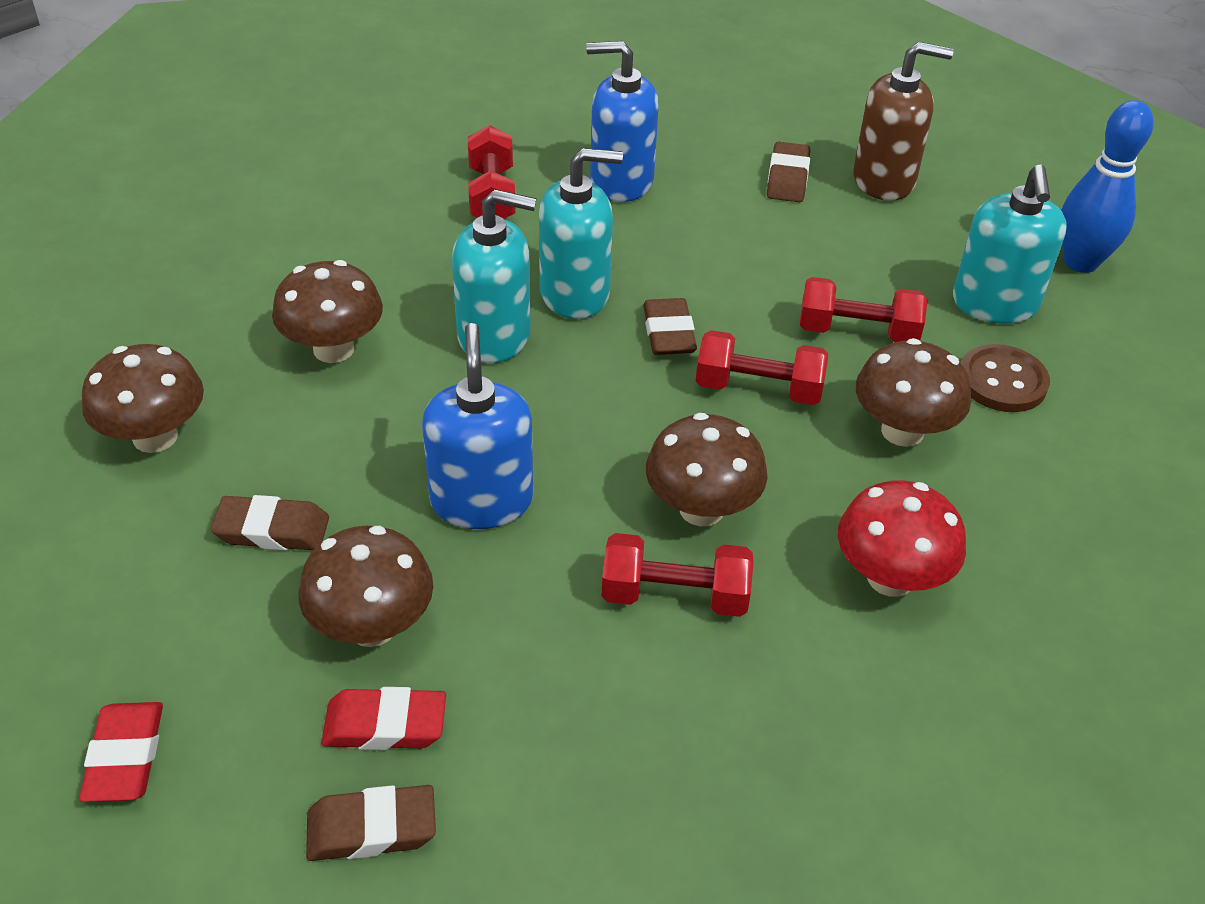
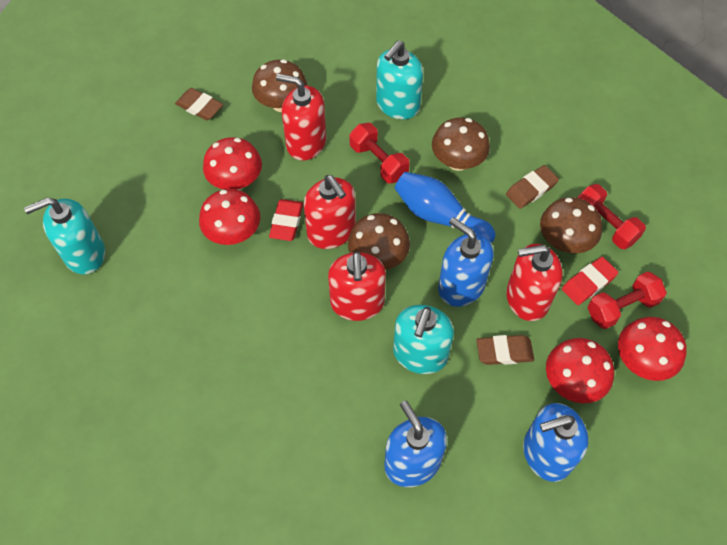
blue soap dispenser: [422,323,533,529] [586,41,659,202] = 2 -> [384,400,447,487] [438,217,494,307] [523,403,588,482] = 3
brown button: [961,344,1050,412] = 1 -> none = 0
brown eraser: [211,495,329,550] [306,785,436,861] [643,298,697,355] [767,142,810,202] = 4 -> [175,88,223,120] [476,335,534,365] [506,165,559,209] = 3
brown mushroom: [82,344,204,453] [272,260,383,363] [298,526,433,647] [646,413,768,526] [856,338,971,447] = 5 -> [252,59,307,112] [348,213,410,270] [432,117,490,171] [540,197,602,253] = 4
brown soap dispenser: [853,42,954,201] = 1 -> none = 0
red dumbbell: [468,125,516,219] [602,533,753,617] [696,330,828,405] [800,277,928,342] = 4 -> [349,123,410,184] [578,184,646,249] [588,272,667,329] = 3
red mushroom: [838,480,966,597] = 1 -> [199,189,260,245] [203,137,262,190] [546,338,614,403] [618,317,687,381] = 4
red soap dispenser: none = 0 -> [276,74,326,160] [304,175,356,249] [328,251,386,321] [506,244,563,321] = 4

